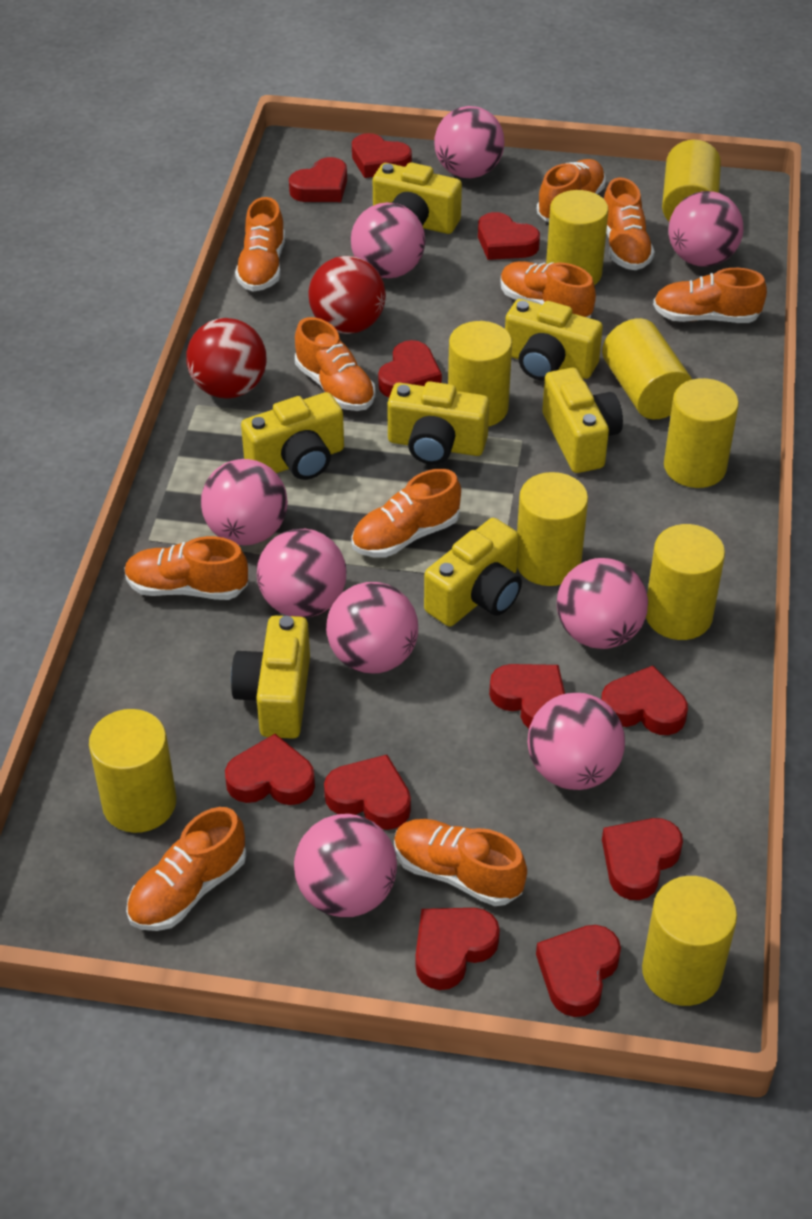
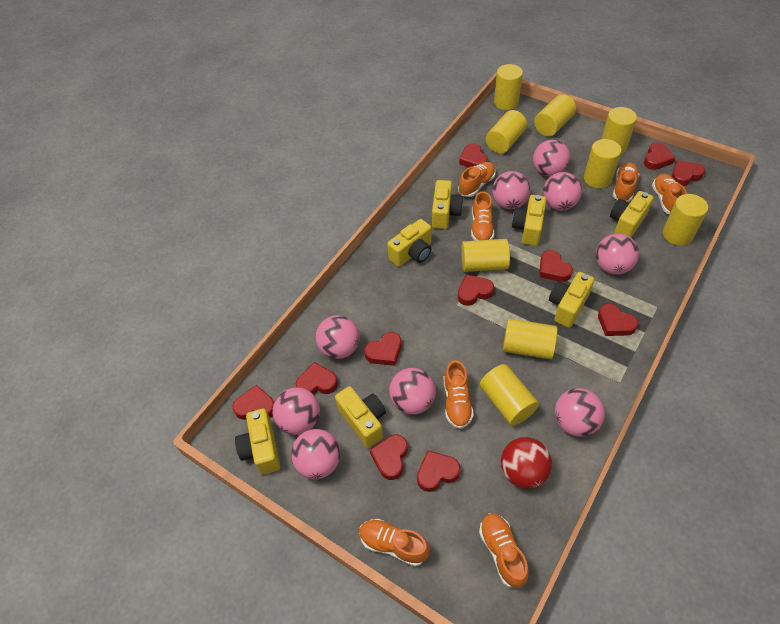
orange shoe: [124,536,248,600] [126,807,247,931] [235,197,285,291] [295,317,375,411] [351,469,461,558] [394,819,527,906] [501,261,596,318] [537,159,606,222] [604,178,655,270] [653,268,767,323] = 10 -> [359,519,430,566] [444,360,474,429] [458,162,496,197] [471,191,494,241] [479,513,529,588] [613,163,639,202] [652,174,687,214] = 7
red ball: [186,318,266,399] [308,256,386,334] = 2 -> [501,437,552,489] = 1

